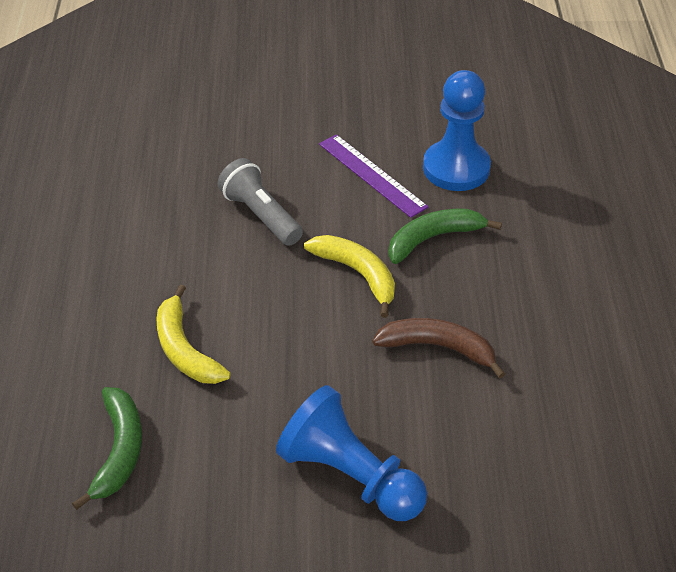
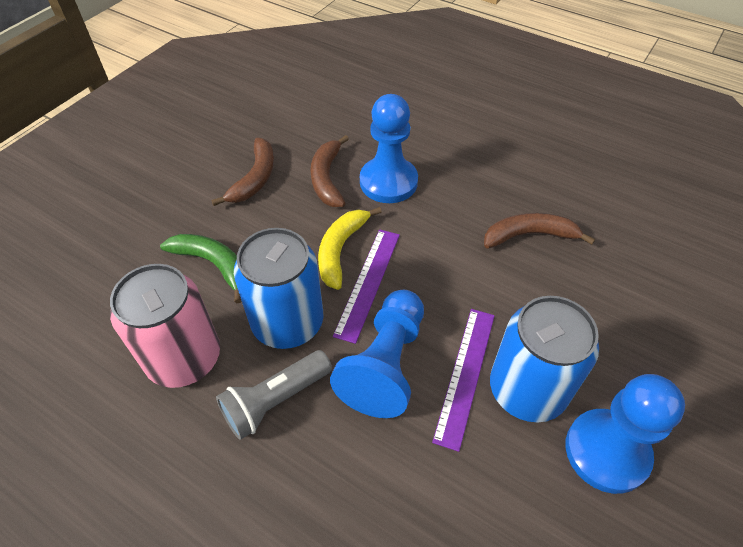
blue can: none = 0 -> [234,228,324,349] [490,296,599,423] = 2
blue pawn: [276,385,427,521] [423,70,491,191] = 2 -> [330,290,424,418] [360,94,418,203] [566,374,685,494] = 3
brown banana: [372,318,505,378] = 1 -> [211,138,274,206] [310,135,349,207] [484,213,595,249] = 3
green banana: [72,387,142,510] [388,209,502,264] = 2 -> [160,234,241,303] = 1
pink can: none = 0 -> [110,264,220,388] = 1
purple ruler: [319,134,428,218] = 1 -> [333,229,400,344] [432,309,495,452] = 2
yellow banana: [156,284,231,384] [304,235,395,318] = 2 -> [318,207,382,290] = 1

